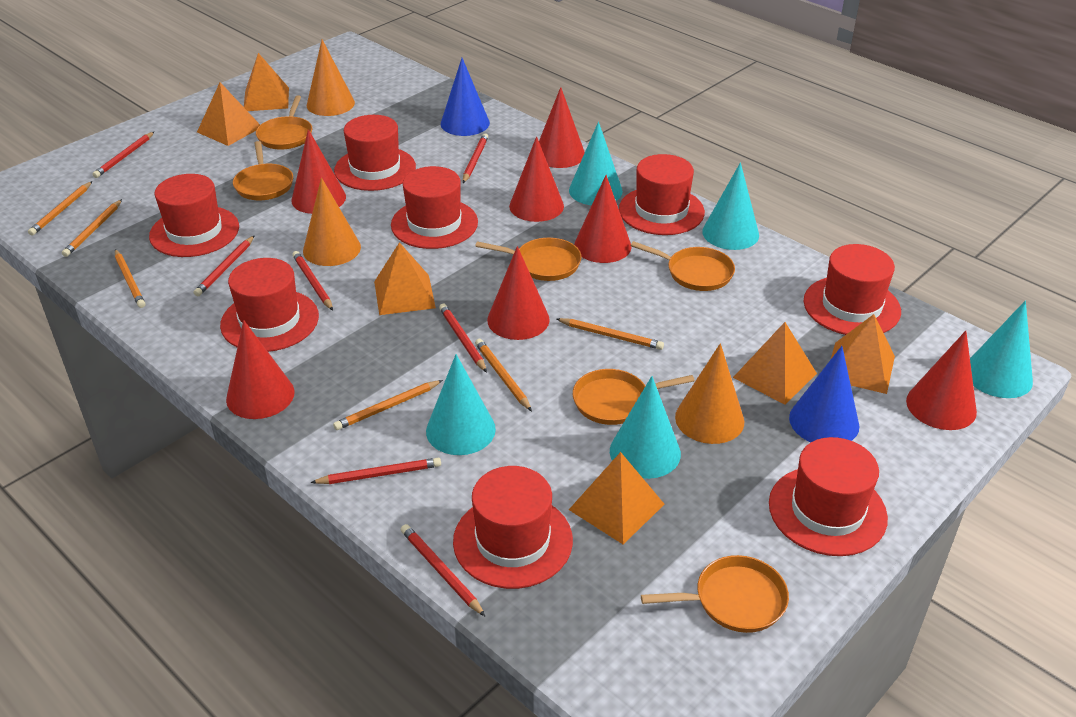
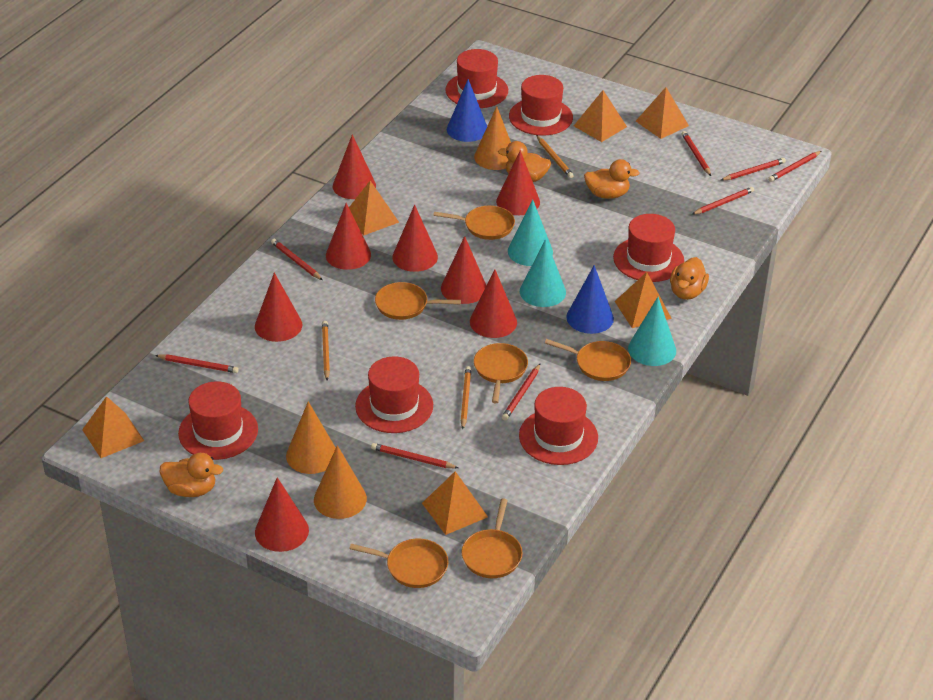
orange duck: none = 0 -> [160,453,223,497] [498,141,551,182] [584,159,639,199] [670,257,709,300] = 4
orange pencil: [28,181,92,236] [62,199,122,257] [115,249,145,308] [333,380,443,430] [475,339,532,411] [557,318,664,350] = 6 -> [322,321,330,380] [460,366,471,429] [536,135,574,178] = 3
red cone: [226,320,295,419] [291,129,346,214] [487,246,550,340] [509,136,564,222] [539,87,585,168] [574,175,631,263] [906,331,977,430] = 7 -> [255,273,302,342] [255,477,309,552] [326,203,371,270] [333,134,376,199] [392,205,438,272] [441,236,487,304] [470,270,517,338] [496,150,540,215] = 8
red hat: [149,174,239,257] [220,258,319,352] [334,115,416,191] [391,166,478,249] [453,466,573,589] [619,154,705,235] [769,437,888,556] [804,244,901,335] = 8 -> [178,381,258,460] [355,356,433,433] [445,49,508,108] [509,75,573,136] [519,387,598,465] [613,214,684,282] = 6
red pencil: [92,132,154,178] [194,235,255,296] [292,251,333,311] [310,458,441,484] [401,524,486,617] [439,304,487,373] [463,133,488,183] = 7 -> [155,354,239,373] [271,239,322,280] [371,443,458,468] [502,363,541,421] [682,131,711,176] [692,187,754,215] [721,158,786,180] [768,151,821,182] = 8
turquoise cone: [426,354,496,455] [569,122,623,205] [610,376,681,479] [702,162,759,250] [970,301,1033,398] = 5 -> [508,199,553,266] [520,239,566,307] [628,297,676,366] = 3

